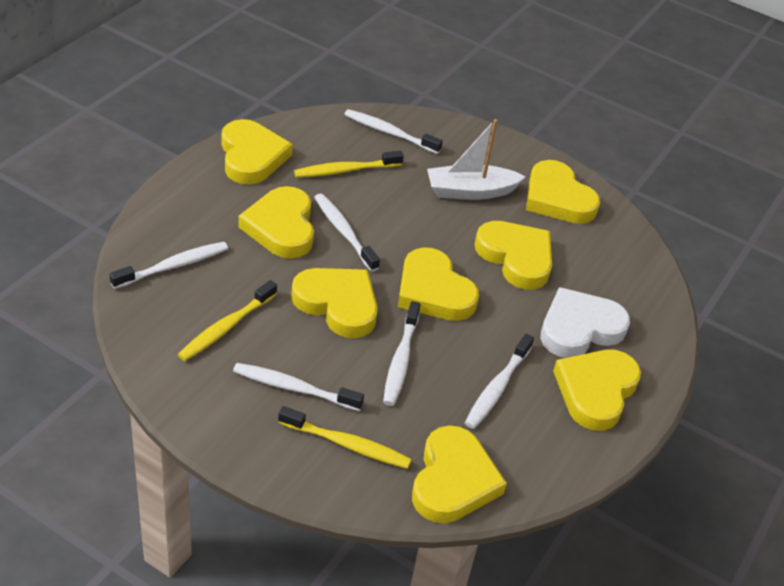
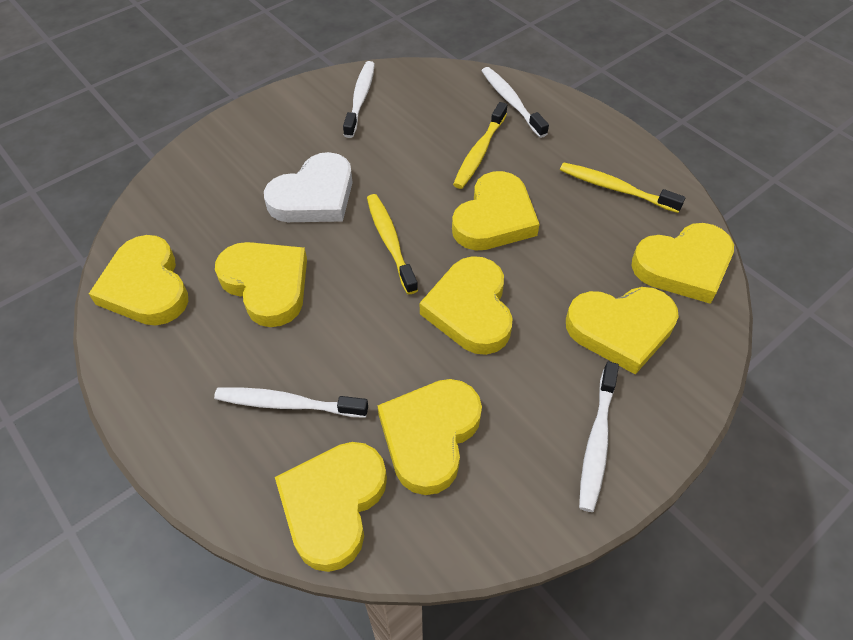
white boat: [427,119,526,200] = 1 -> none = 0
white toothbrush: [109,242,228,289] [233,363,364,411] [314,194,380,272] [344,109,443,154] [383,301,421,406] [465,334,534,429] = 6 -> [214,387,368,418] [343,61,375,138] [482,67,549,138] [579,362,619,512] = 4

